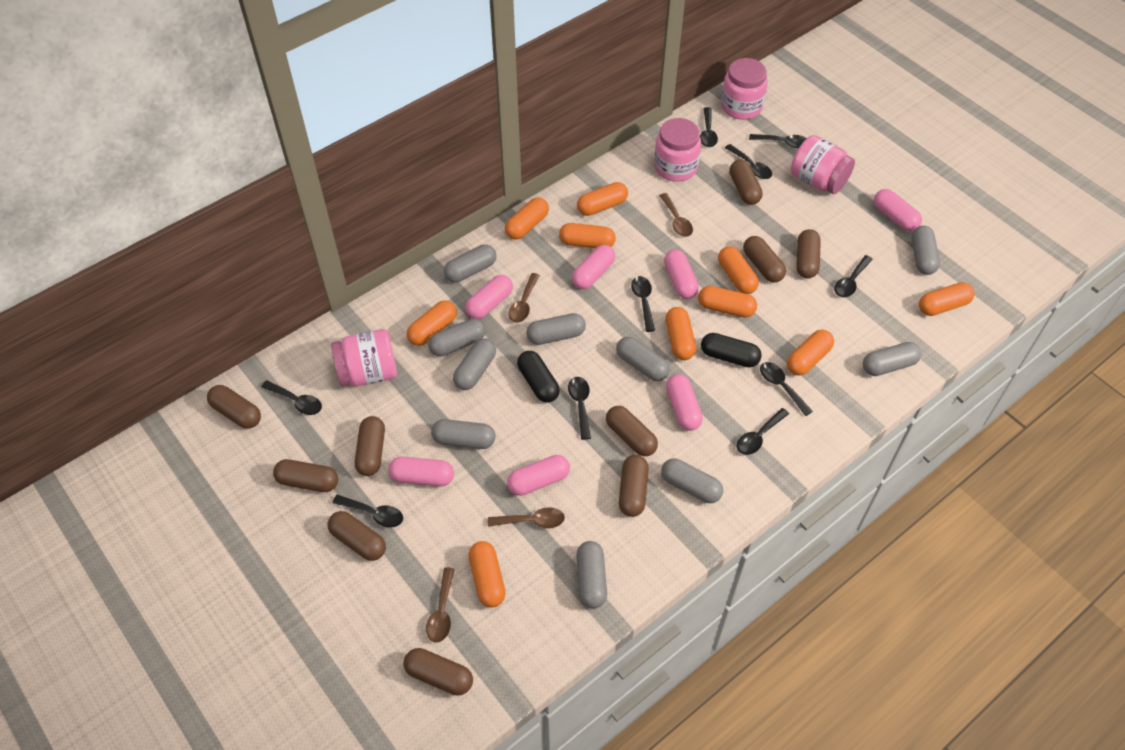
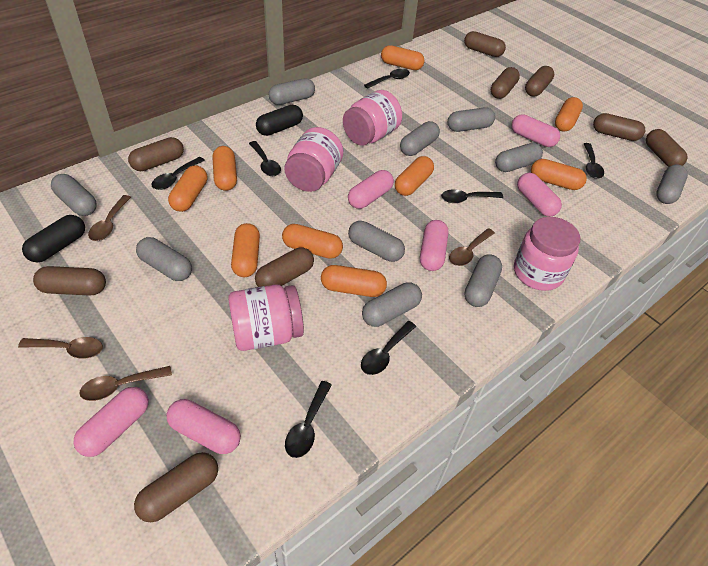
black spoon: [261,380,322,415] [332,495,403,527] [568,377,591,440] [631,276,655,332] [700,107,718,147] [725,144,772,179] [737,408,789,455] [749,134,807,148] [760,362,813,416] [834,255,873,297] = 10 -> [151,157,205,190] [249,141,281,176] [285,381,332,458] [361,321,416,375] [364,69,410,89] [441,189,503,203] [584,143,604,179] = 7
brown capsule: [207,385,261,429] [273,459,338,492] [328,511,386,561] [355,416,385,476] [404,648,473,696] [606,406,658,456] [619,455,648,517] [729,160,763,205] [743,236,786,282] [796,229,821,279] = 10 -> [33,266,106,296] [128,137,184,171] [134,452,218,522] [255,247,314,287] [464,31,506,57] [491,67,520,99] [525,66,554,97] [593,113,645,141] [646,129,687,167] = 9
orange capsule: [407,300,457,346] [469,541,506,607] [505,198,549,240] [559,223,616,248] [577,182,628,216] [665,307,696,360] [698,286,757,317] [718,246,759,294] [787,330,834,375] [919,282,975,316] = 10 -> [168,165,208,212] [213,146,237,191] [231,223,260,277] [282,224,343,259] [321,265,387,297] [381,45,425,70] [395,156,434,196] [531,159,587,190] [555,97,583,132] = 9
pink capsule: [388,457,454,486] [465,275,513,319] [507,455,570,496] [572,245,615,289] [664,249,699,299] [666,374,703,431] [874,189,922,231] = 7 -> [74,387,149,457] [166,399,241,454] [348,170,394,209] [420,220,448,271] [512,114,560,147] [517,173,562,217] = 6

